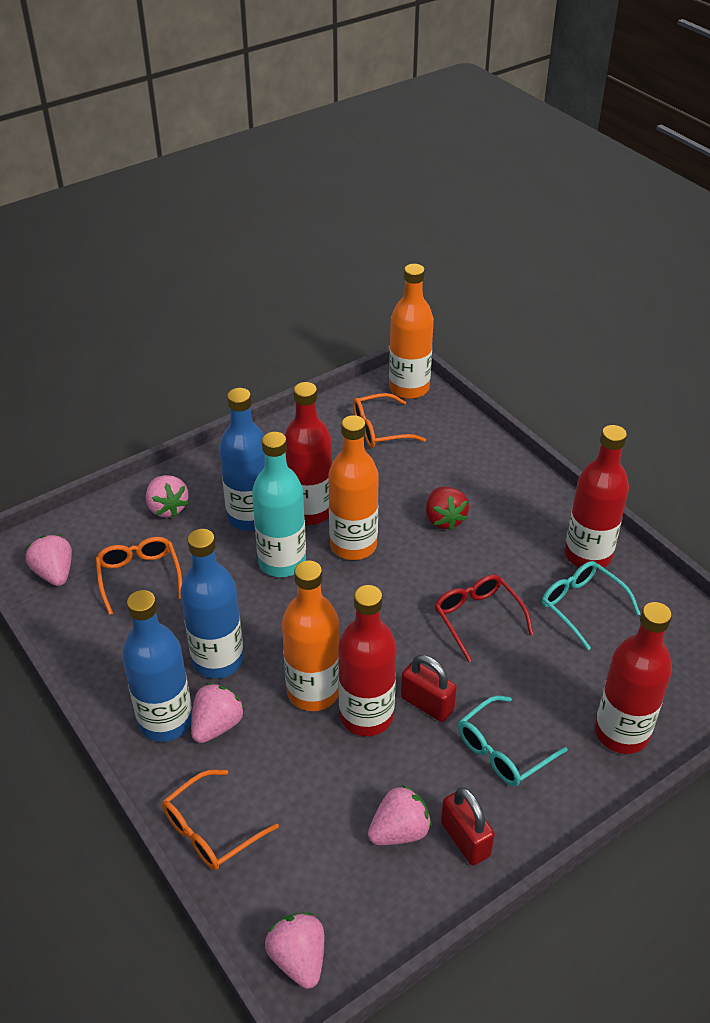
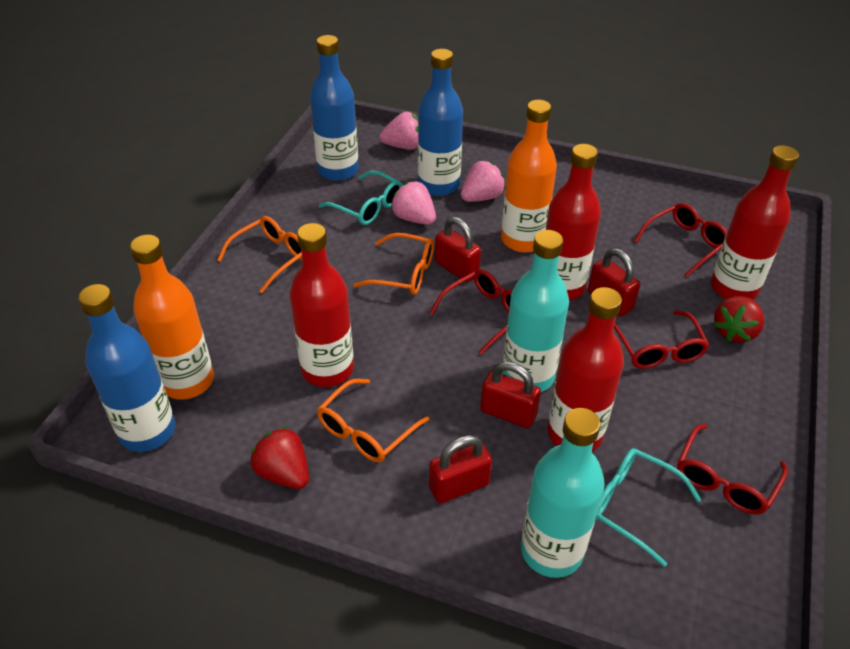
orange bottle: [282,560,339,711] [328,415,379,560] [389,264,434,399] = 3 -> [130,235,214,399] [501,100,557,252] = 2
pink strawberry: [26,535,72,586] [146,475,189,518] [191,683,244,743] [265,913,324,989] [368,785,432,845] = 5 -> [380,112,418,150] [391,181,436,225] [461,161,505,202] = 3
red glasses: [434,575,534,662] = 1 -> [430,269,513,355] [614,310,710,369] [634,203,727,277] [677,424,788,515] = 4
red padlock: [401,655,457,722] [441,787,495,865] = 2 -> [429,435,492,503] [435,217,481,282] [480,361,541,428] [588,248,640,316] = 4
red strawberry: [426,487,469,530] = 1 -> [251,427,309,489] [713,296,764,343] = 2
turquoise bottle: [252,432,306,577] = 1 -> [502,230,569,392] [521,408,605,578] = 2

